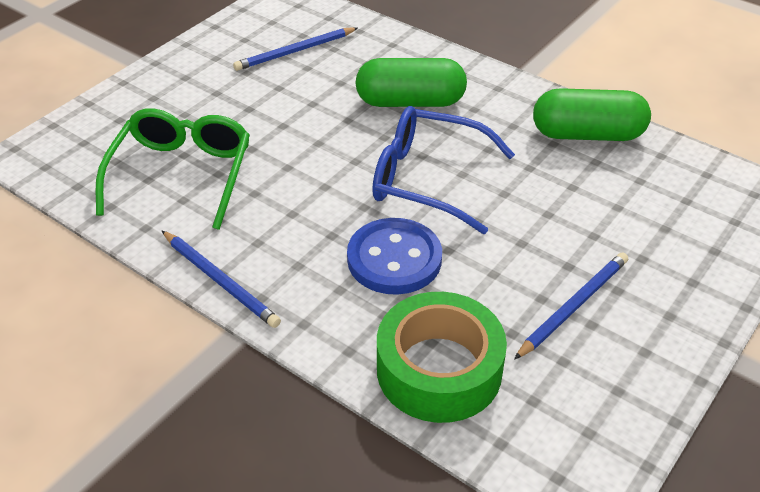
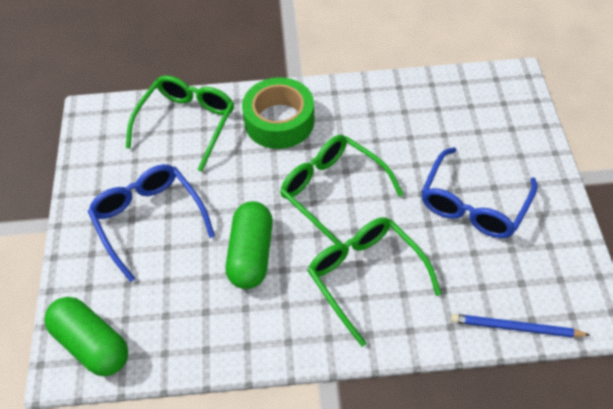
blue button: [347,218,442,295] = 1 -> none = 0
blue glasses: [372,106,515,234] = 1 -> [88,164,215,282] [421,147,537,238] = 2
blue pencil: [162,231,281,328] [233,27,358,71] [514,252,628,360] = 3 -> [451,314,590,338] = 1
green glasses: [96,108,250,230] = 1 -> [126,75,234,172] [280,135,404,244] [308,217,441,347] = 3

